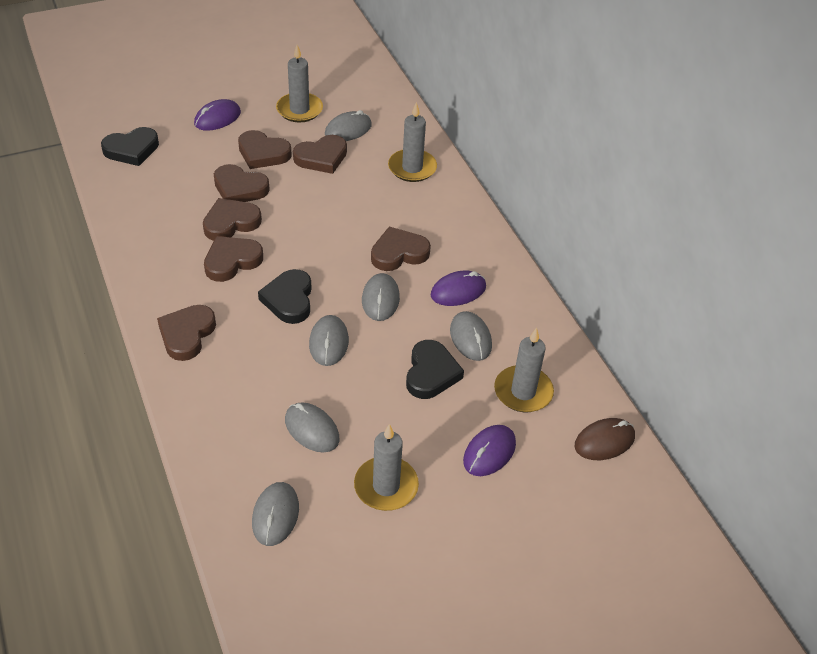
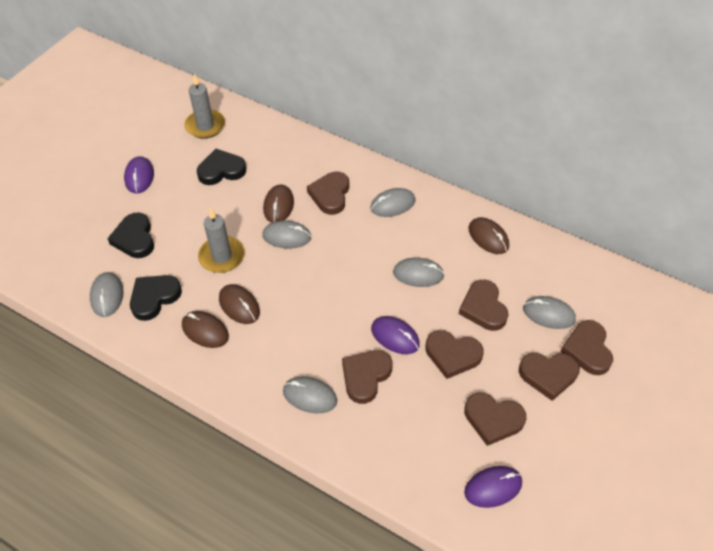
brown mouse: [575,418,635,460] = 1 -> [182,311,229,348] [219,284,260,324] [263,185,294,223] [468,217,509,254] = 4
grey candle: [276,45,323,123] [354,424,419,511] [388,102,437,182] [494,327,554,412] = 4 -> [184,74,225,139] [198,207,245,273] = 2

